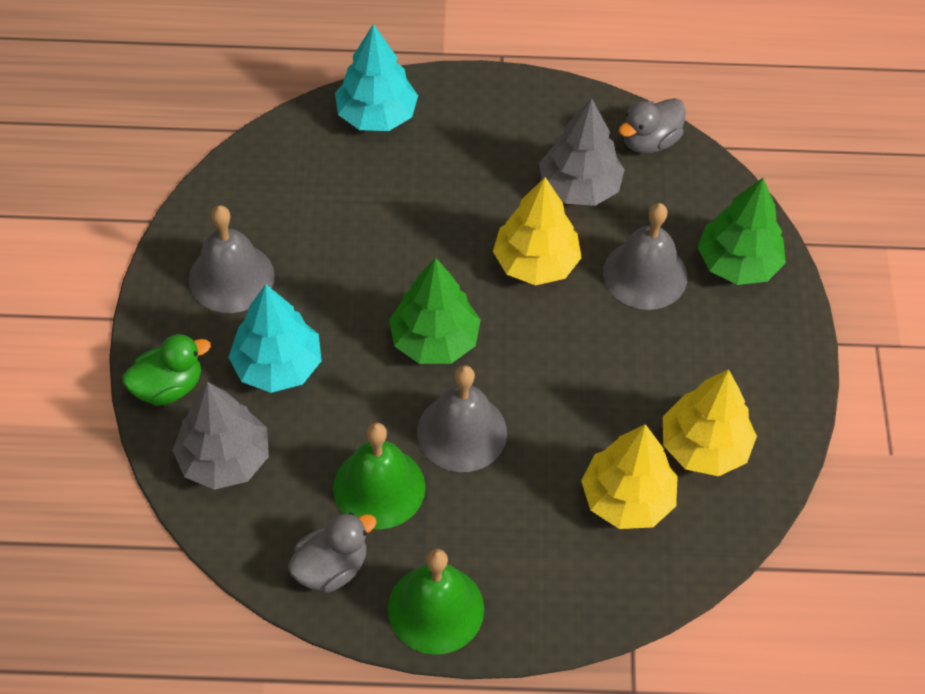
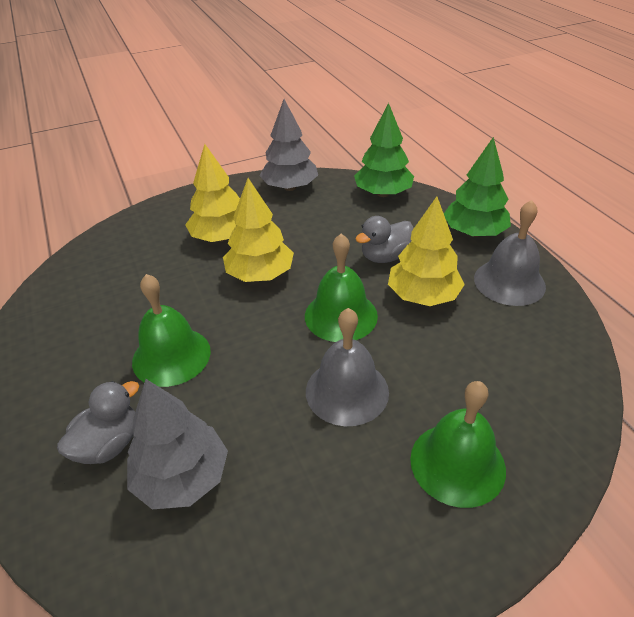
green bell: [333,422,425,529] [388,549,484,655] = 2 -> [132,274,211,387] [305,234,378,342] [410,381,506,508] = 3
green duck: [122,334,211,406] = 1 -> none = 0
grey bell: [189,205,275,313] [417,365,507,472] [603,203,687,310] = 3 -> [306,308,389,426] [474,200,546,306] = 2
turquoise tree: [228,284,322,393] [335,24,418,131] = 2 -> none = 0

